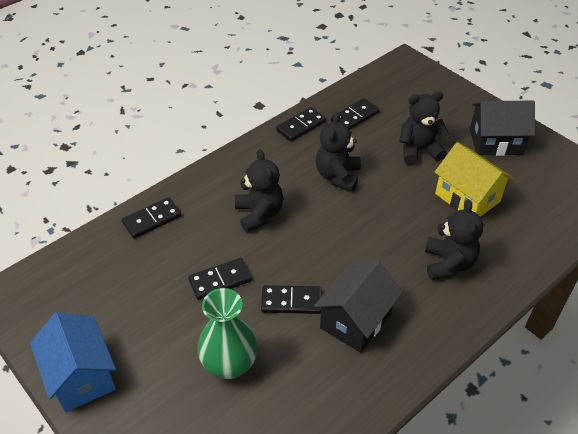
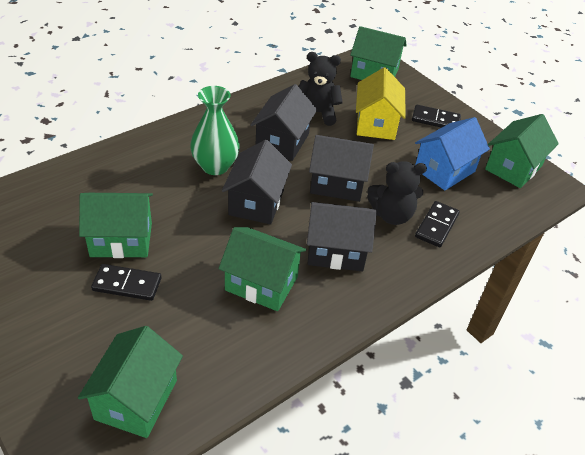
black domino: [122,197,181,239] [188,258,252,300] [261,285,322,314] [276,107,326,142] [331,98,380,130] = 5 -> [91,264,161,301] [412,105,461,128] [415,201,460,247] = 3
black house: [314,260,403,353] [470,101,535,156] = 2 -> [222,140,292,225] [250,84,317,161] [307,202,377,271] [309,135,374,202] = 4
black teddy bear: [235,149,283,233] [316,113,361,192] [399,91,449,165] [425,199,483,280] = 4 -> [298,52,343,126] [367,161,427,225] = 2
green house: none = 0 -> [78,326,183,438] [79,193,153,258] [219,227,306,311] [350,26,407,80] [485,114,559,188] = 5

